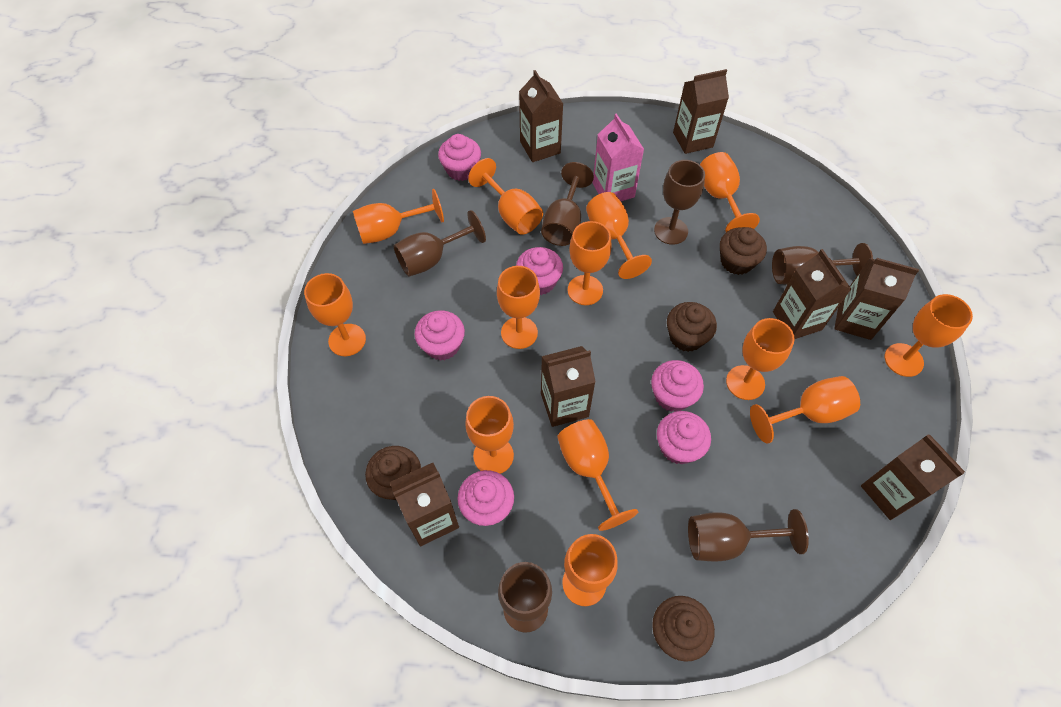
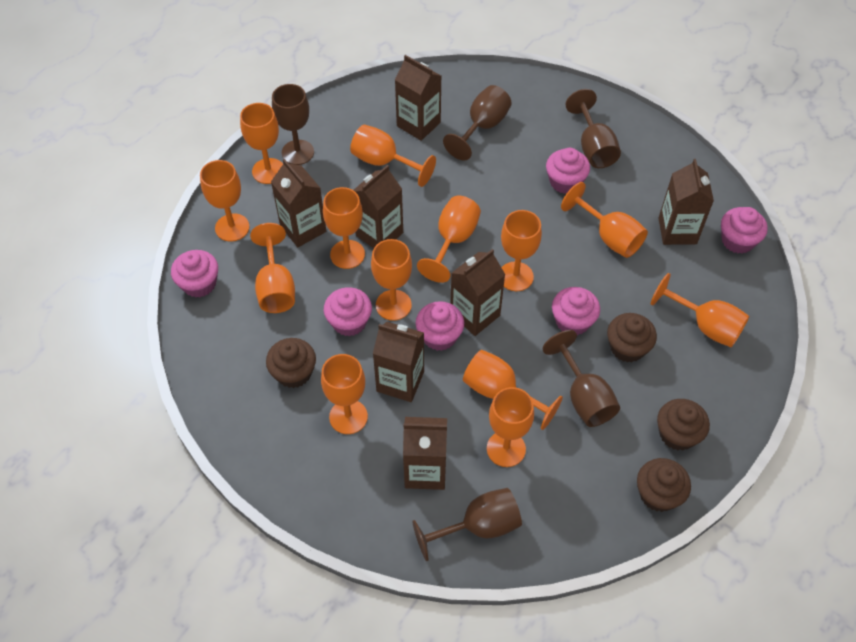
brown goblet: [394,210,486,277] [498,562,552,632] [541,162,594,246] [654,160,705,245] [688,509,809,562] [772,243,873,285] = 6 -> [272,84,314,165] [412,488,522,561] [443,85,512,160] [543,330,620,427] [566,89,621,168] = 5
pink carton: [593,113,644,201] = 1 -> none = 0

